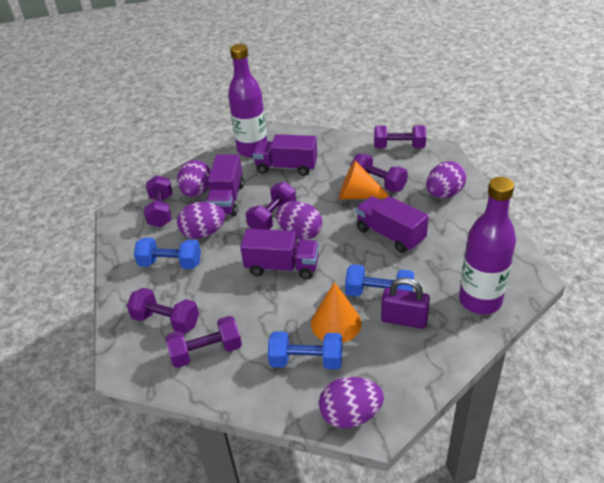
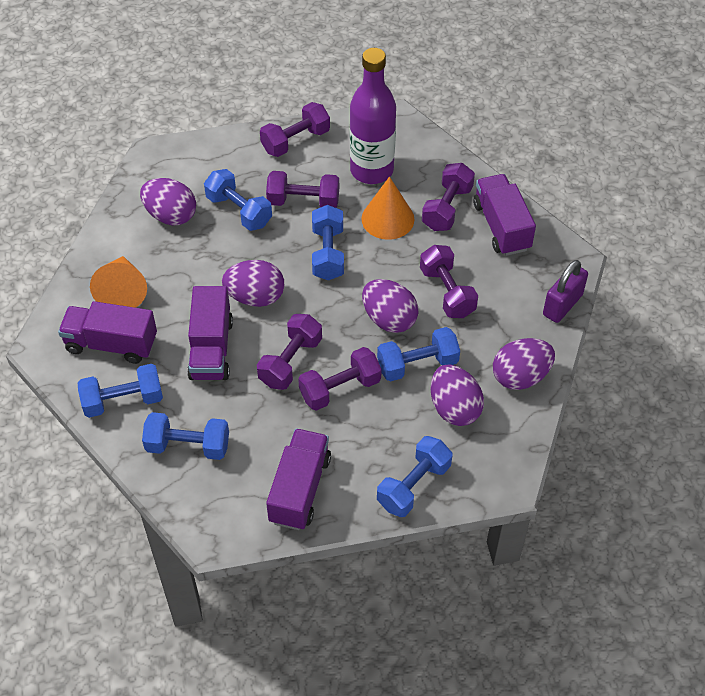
blue dumbbell: [134,238,201,269] [268,331,342,369] [345,264,414,297] = 3 -> [78,364,163,418] [142,412,229,460] [204,169,272,231] [312,205,344,280] [377,327,460,382] [377,436,452,517] = 6
purple bottle: [228,44,267,157] [459,177,516,314] = 2 -> [350,48,396,184] = 1

